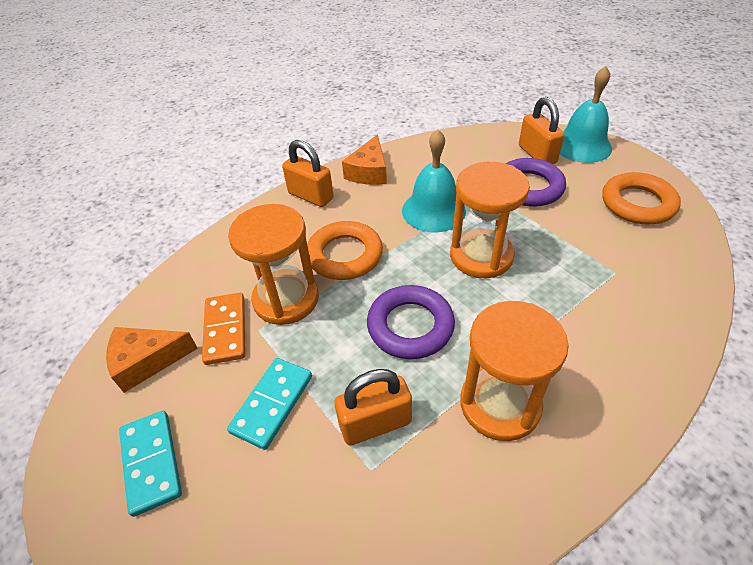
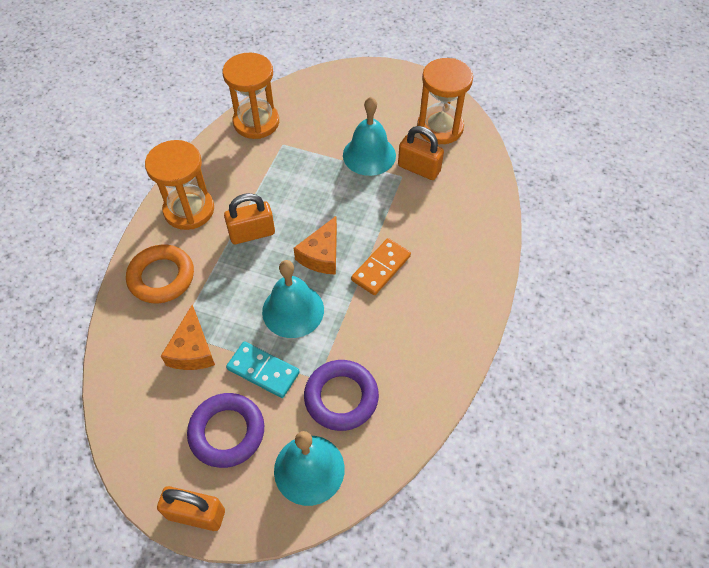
orange ring: [307,221,383,280] [602,172,681,225] = 2 -> [126,244,194,303] = 1
turquoise bell: [402,129,466,232] [560,66,612,163] = 2 -> [262,260,324,338] [274,431,345,506] [343,97,396,176] = 3
turquoise domino: [119,411,182,517] [227,358,312,450] = 2 -> [226,341,300,398] = 1

